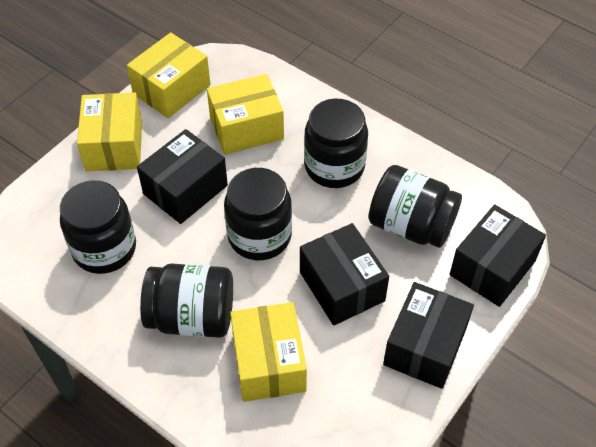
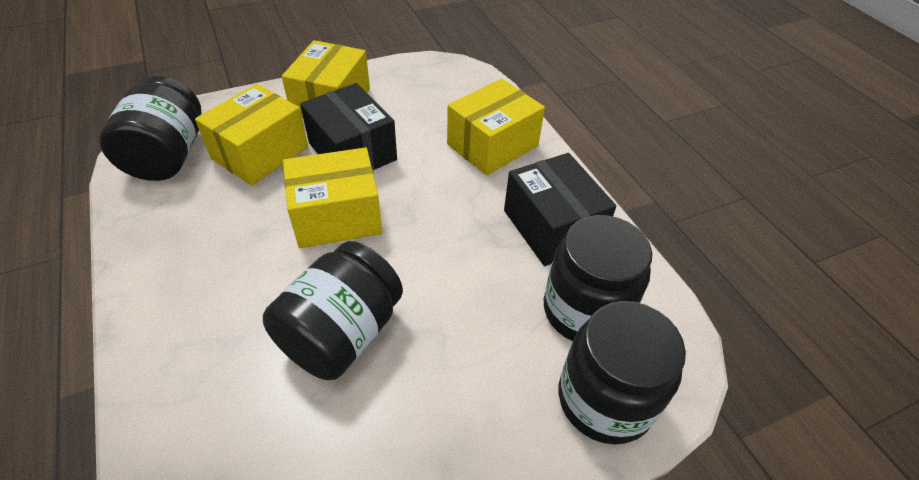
black box: [137,129,228,224] [300,223,389,326] [383,282,474,389] [450,204,546,307] = 4 -> [300,83,397,170] [504,153,616,266] = 2
black jar: [60,180,136,274] [140,264,233,338] [224,168,292,260] [304,98,368,188] [369,165,462,248] = 5 -> [99,76,201,181] [263,241,403,380] [544,215,652,341] [559,301,686,445] = 4

